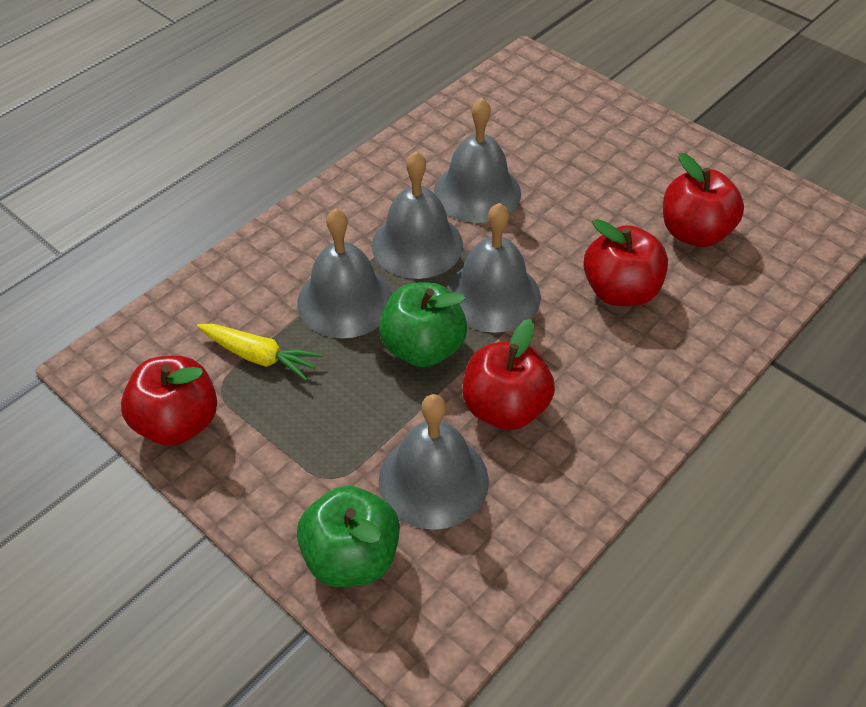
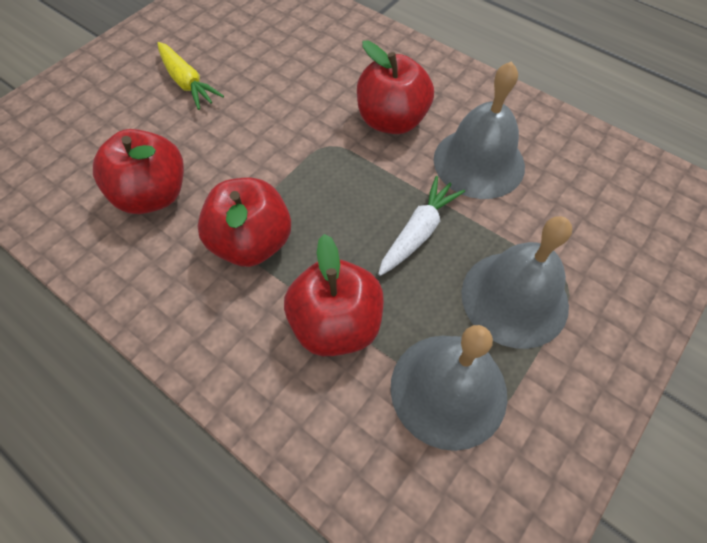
green apple: [297,486,400,587] [379,282,467,367] = 2 -> none = 0
grey bell: [297,208,392,338] [372,151,463,279] [379,394,489,530] [434,98,521,223] [446,203,541,333] = 5 -> [390,325,507,451] [434,61,525,199] [461,216,572,349] = 3
white carrot: none = 0 -> [378,176,465,276] = 1

